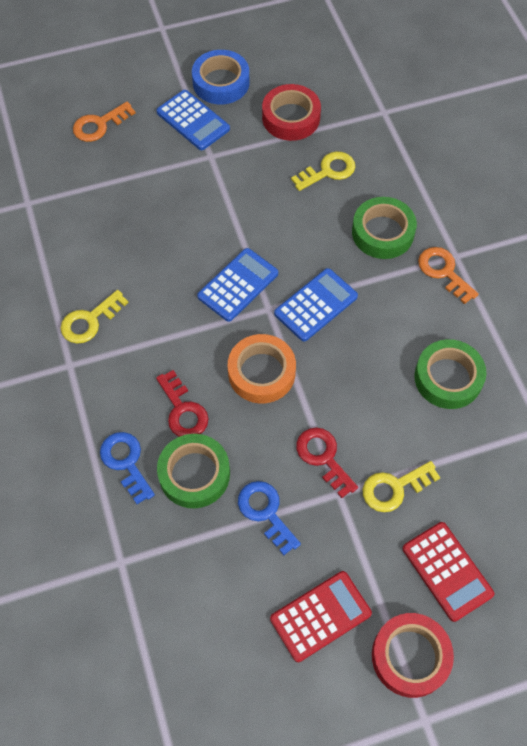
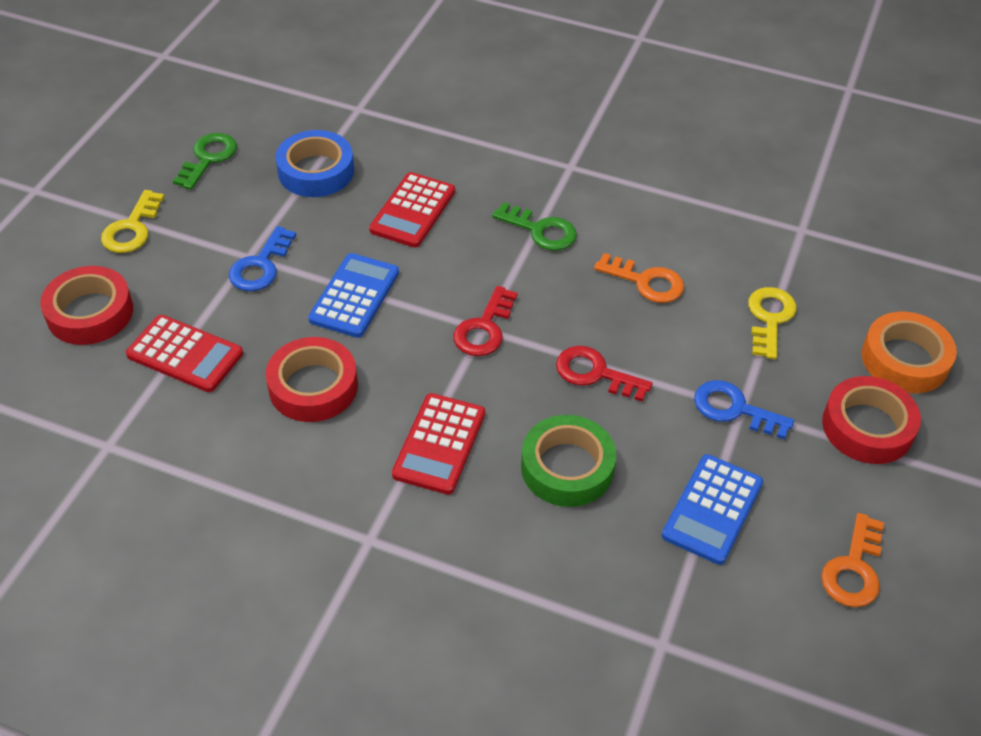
blue calculator: [157,90,230,150] [197,248,278,322] [274,268,358,341] = 3 -> [308,253,399,338] [662,454,763,565] = 2
green key: none = 0 -> [173,133,237,190] [492,202,577,251] = 2
green tape: [157,434,230,508] [352,197,417,259] [414,339,486,409] = 3 -> [521,415,616,507] = 1
red calculator: [270,571,372,662] [403,522,494,622] = 2 -> [126,315,243,392] [369,172,455,248] [392,393,485,495] = 3
red tape: [262,84,321,141] [372,613,454,698] = 2 -> [40,266,133,345] [266,337,358,422] [822,376,921,464] = 3
yellow key: [60,290,129,344] [291,151,355,191] [363,461,440,512] = 3 -> [101,190,165,253] [748,287,797,359] = 2

